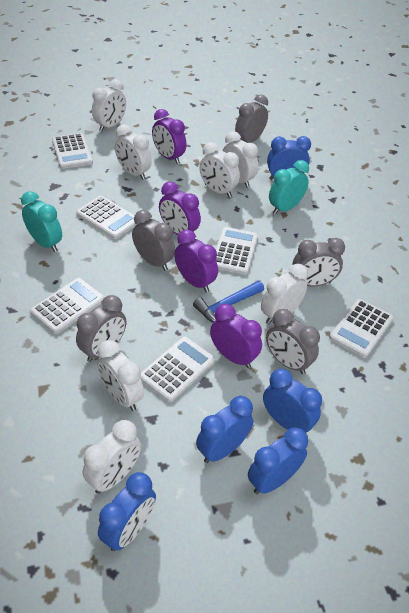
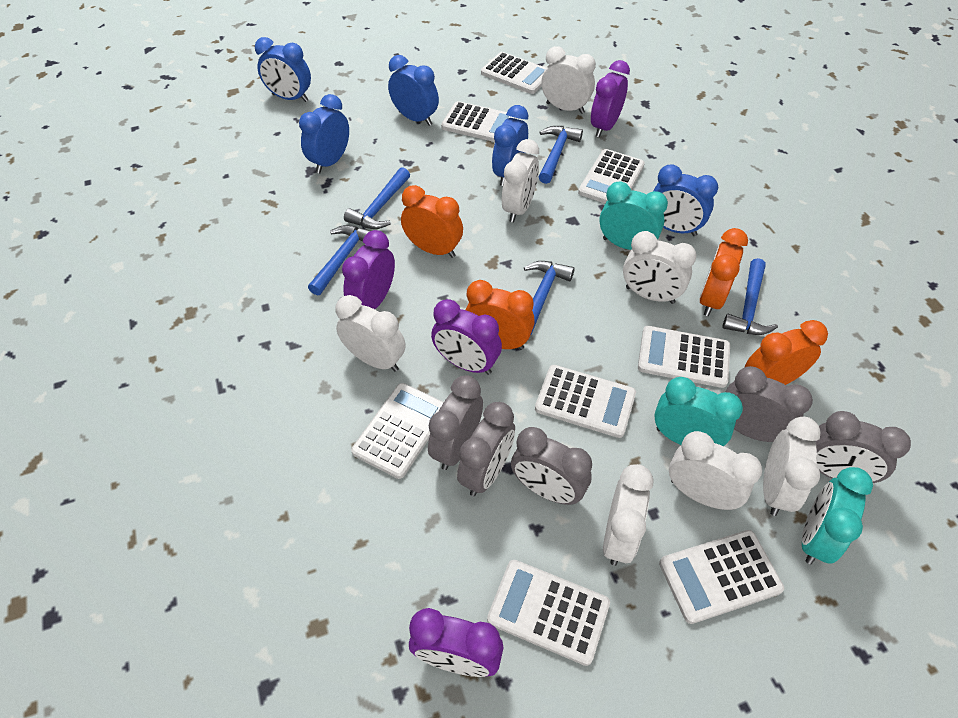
blue hammer: [193,281,264,323] = 1 -> [308,225,370,295] [344,167,410,229] [524,261,575,336] [539,126,583,184] [722,258,778,335] = 5
orange clock: none = 0 -> [401,185,463,258] [466,280,535,350] [700,228,748,316] [745,320,828,385] = 4
turquoise clock: [21,191,62,252] [269,160,309,215] = 2 -> [599,181,668,250] [654,377,743,446] [802,467,873,565] = 3
white calculator: [30,278,104,334] [52,133,93,169] [76,196,137,239] [140,337,215,402] [216,227,258,275] [329,299,394,358] = 6 -> [351,383,443,479] [441,101,517,142] [481,52,546,94] [487,560,610,666] [535,365,636,438] [578,149,645,203] [638,326,730,388] [659,530,784,624] = 8

